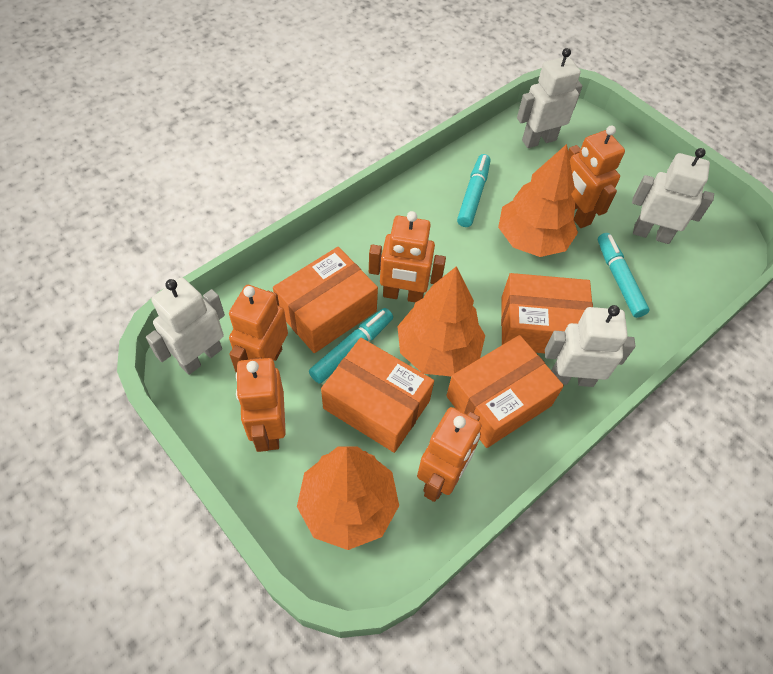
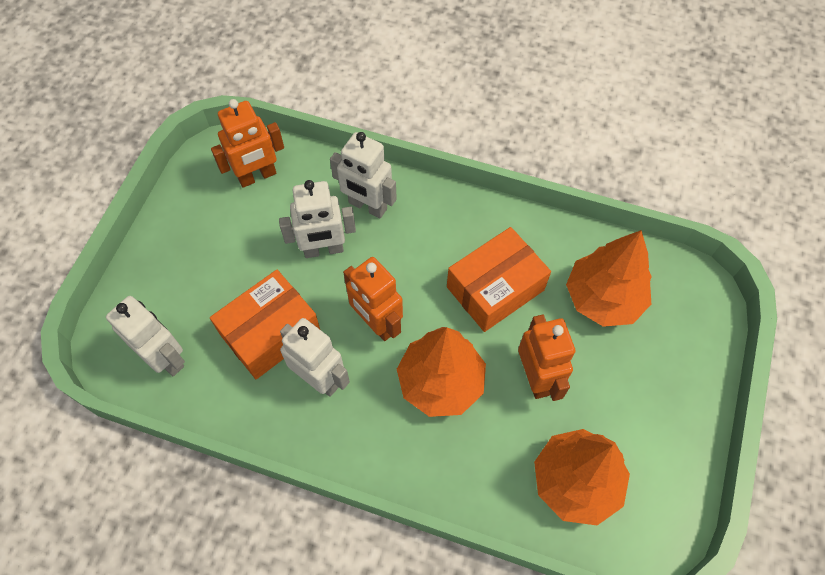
orange box: [273,247,378,353] [321,338,434,453] [446,335,564,448] [501,273,593,353] = 4 -> [210,270,320,379] [447,227,551,332] = 2
orange robot: [229,285,288,372] [236,357,286,452] [369,211,446,302] [417,407,481,502] [568,126,625,228] = 5 -> [211,99,284,188] [343,257,403,341] [518,315,576,401] = 3
turquoise marker: [309,308,393,384] [457,154,491,227] [598,233,650,318] = 3 -> none = 0

